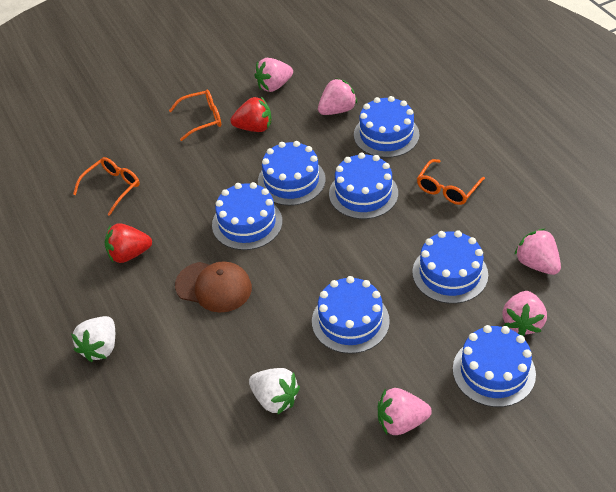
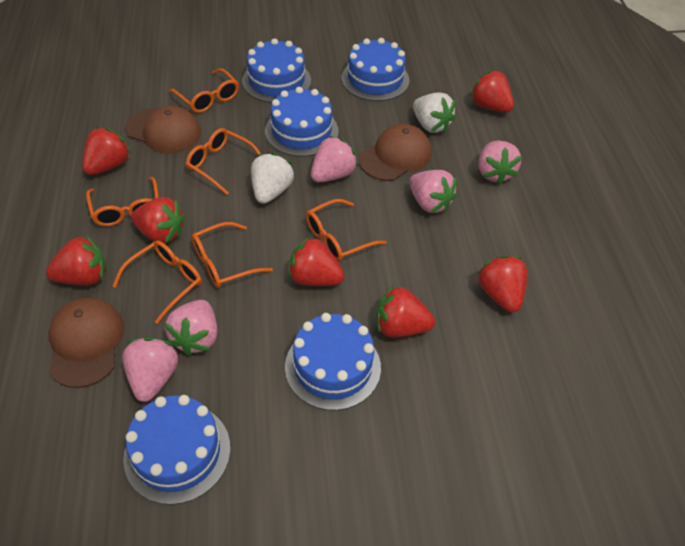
blue cake: [212,182,282,250] [258,141,326,206] [312,276,390,354] [329,153,398,219] [354,96,419,158] [412,230,488,304] [453,325,536,407] = 7 -> [123,395,230,505] [242,38,311,103] [265,87,339,157] [285,313,381,411] [341,38,409,101] = 5
brown cap: [175,261,252,313] = 1 -> [49,298,124,388] [125,106,201,154] [359,124,432,181] = 3
orange glasses: [73,157,140,216] [169,90,221,141] [417,159,485,205] = 3 -> [86,177,159,226] [113,241,202,324] [169,68,239,113] [186,128,261,195] [191,222,273,288] [306,199,387,261] = 6
red strawberry: [105,223,152,263] [230,97,271,132] = 2 -> [46,235,106,285] [82,127,131,175] [131,197,185,244] [288,236,344,286] [376,286,435,337] [470,70,514,113] [478,255,528,312] = 7

